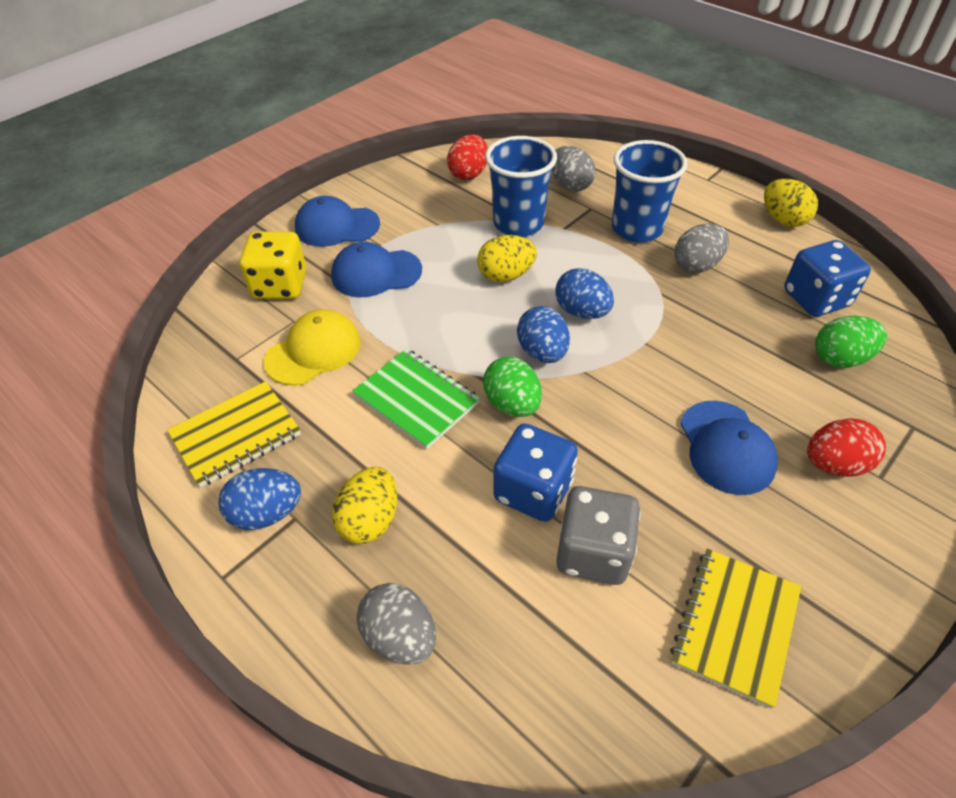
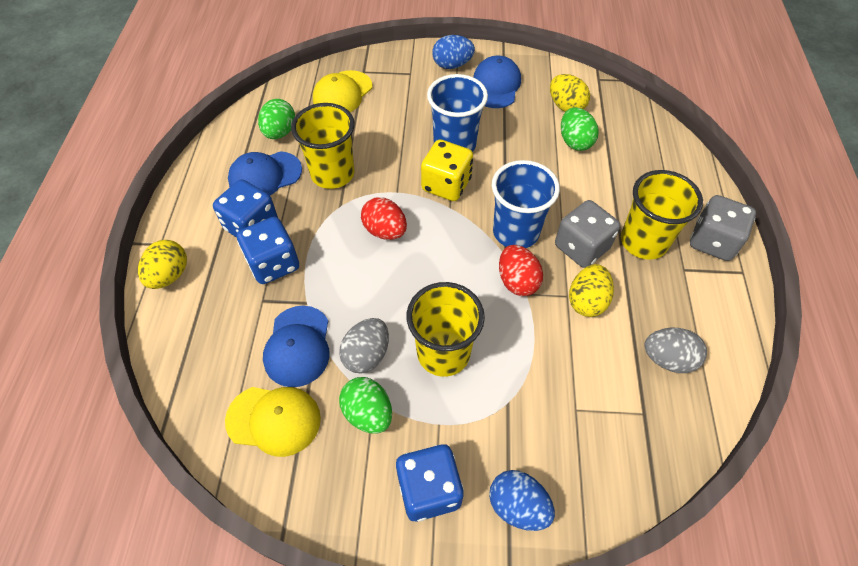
blue dice: [493,423,578,522] [784,240,871,317] = 2 -> [213,179,278,238] [237,217,299,284] [396,445,464,522] = 3
blue egg: [219,468,301,530] [517,306,570,363] [556,268,614,319] = 3 -> [432,35,475,69] [489,470,555,531] = 2
green egg: [483,357,542,417] [815,316,887,368] = 2 -> [258,99,295,139] [339,377,392,434] [561,107,599,151] = 3
green notebook: [352,349,480,449] = 1 -> none = 0
grey dice: [556,486,641,585] = 1 -> [555,200,620,268] [690,195,756,261] = 2
grey egg: [357,583,436,665] [552,146,596,192] [674,223,729,273] = 3 -> [339,318,389,374] [644,328,707,373] = 2
yellow cap: [264,309,361,386] = 1 -> [225,387,321,457] [313,70,372,112] = 2
yellow cup: none = 0 -> [291,103,355,189] [407,282,485,377] [621,170,703,260] = 3
yellow notebook: [167,381,301,487] [670,549,801,709] = 2 -> none = 0

